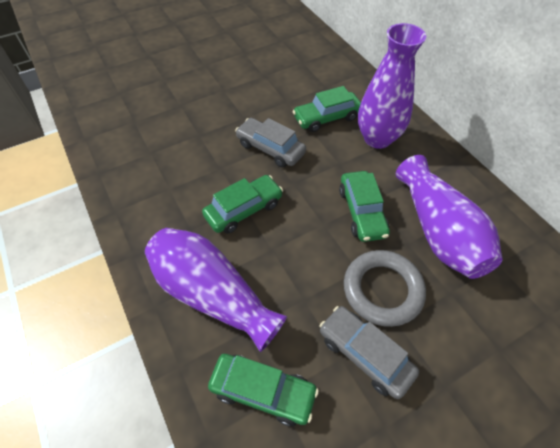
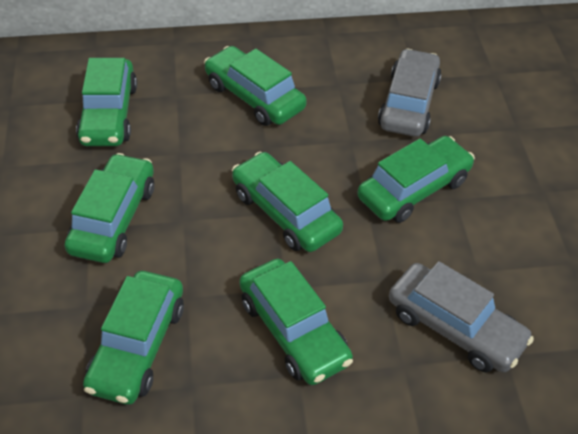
green car: [202,175,283,234] [208,354,319,426] [293,86,361,132] [339,171,390,242] = 4 -> [64,153,154,263] [76,58,137,146] [83,271,184,405] [204,46,307,126] [232,152,343,252] [239,259,353,385] [357,136,475,223] = 7
grey ring: [344,250,426,327] = 1 -> none = 0
purple vase: [145,228,287,352] [358,23,426,149] [396,155,503,279] = 3 -> none = 0

